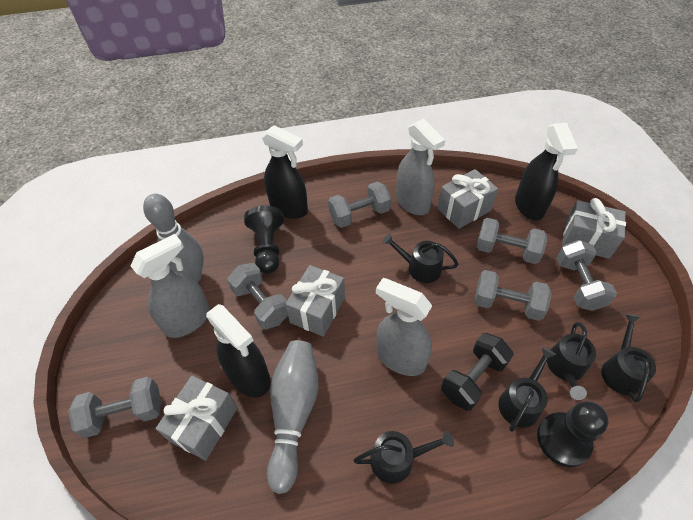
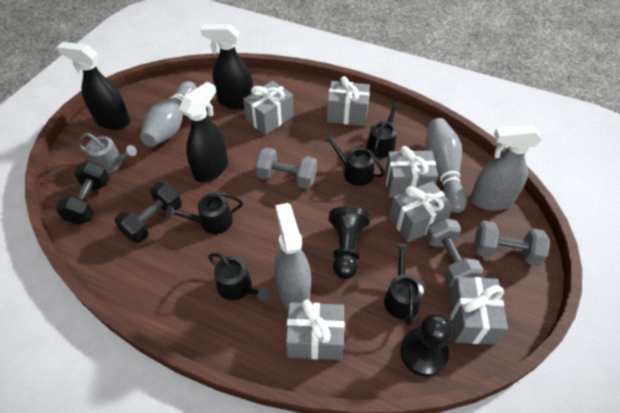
black dumbbell: [441,333,514,411] = 1 -> [56,161,110,225] [115,182,182,243] = 2
grey dumbbell: [68,377,162,438] [227,263,288,329] [328,182,391,228] [475,270,552,321] [477,218,547,264] [557,240,617,311] = 6 -> [255,147,317,189] [425,218,484,287] [474,221,550,266] = 3
grey gift: [155,376,237,461] [285,265,345,337] [438,169,498,229] [562,198,626,259] = 4 -> [243,81,294,135] [286,299,345,360] [327,76,370,126] [385,146,438,198] [389,181,453,242] [448,277,508,344] = 6
grey spray bottle: [130,234,210,338] [376,278,432,376] [396,119,445,215] = 3 -> [274,203,311,310] [470,125,542,211] = 2
grey watering can: none = 0 -> [78,133,137,174] = 1

